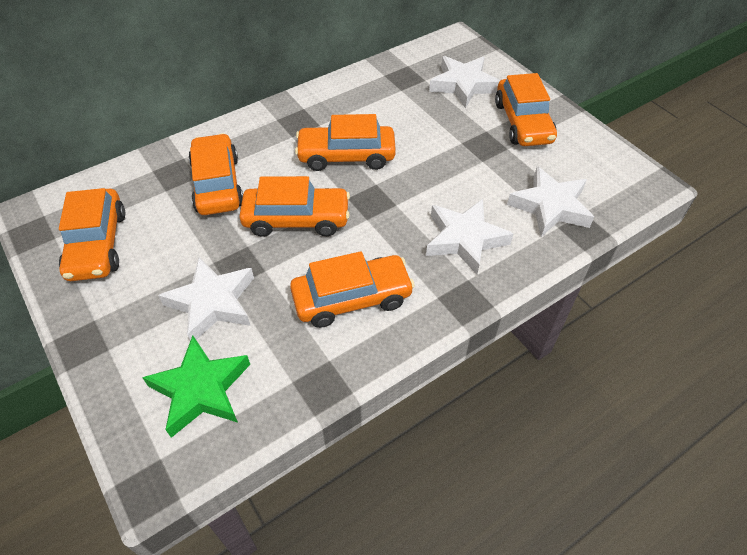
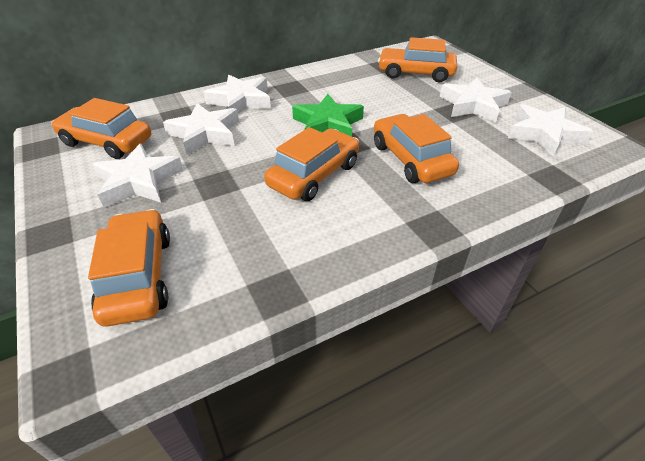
orange car: [59,188,125,281] [188,133,243,215] [239,176,350,237] [290,251,415,328] [295,114,396,171] [495,73,557,146] = 6 -> [51,98,151,159] [88,209,170,327] [264,127,359,201] [374,114,459,183] [378,37,457,82] = 5
white star: [158,257,254,341] [426,199,513,274] [429,56,500,109] [507,166,594,237] = 4 -> [92,144,183,208] [163,103,239,155] [203,75,271,114] [440,77,512,122] [508,104,593,156] = 5

